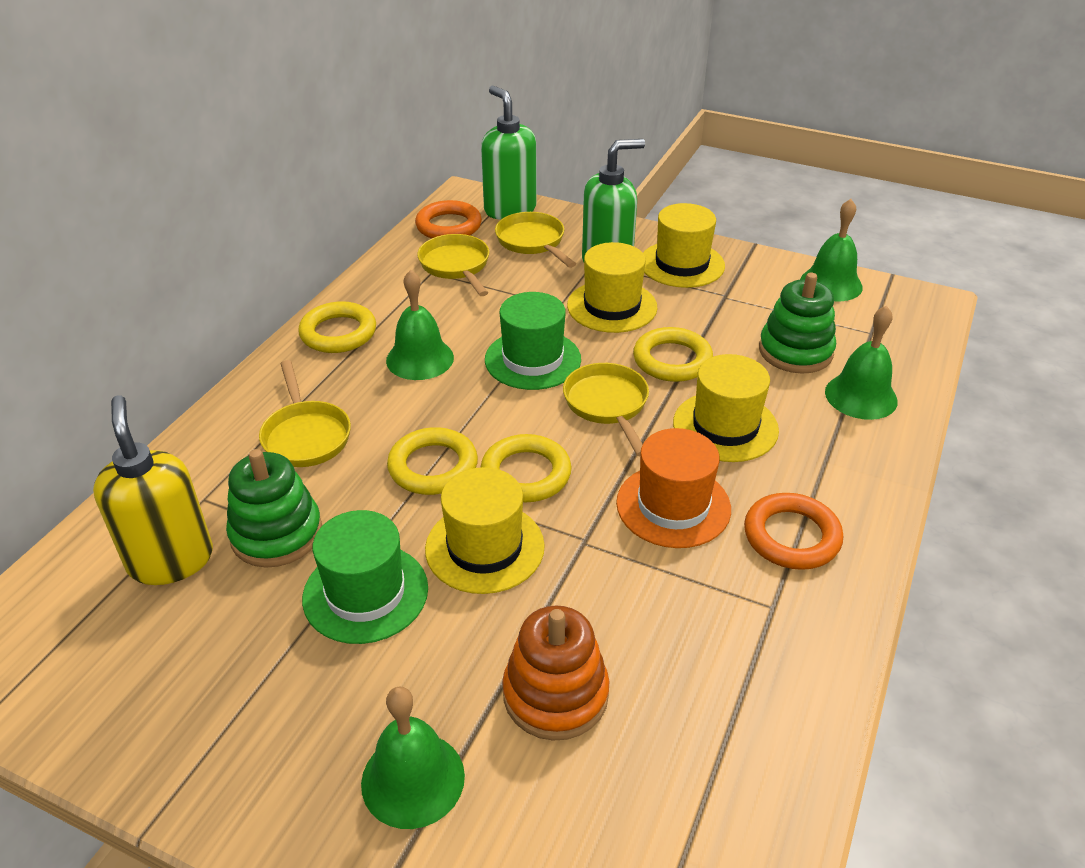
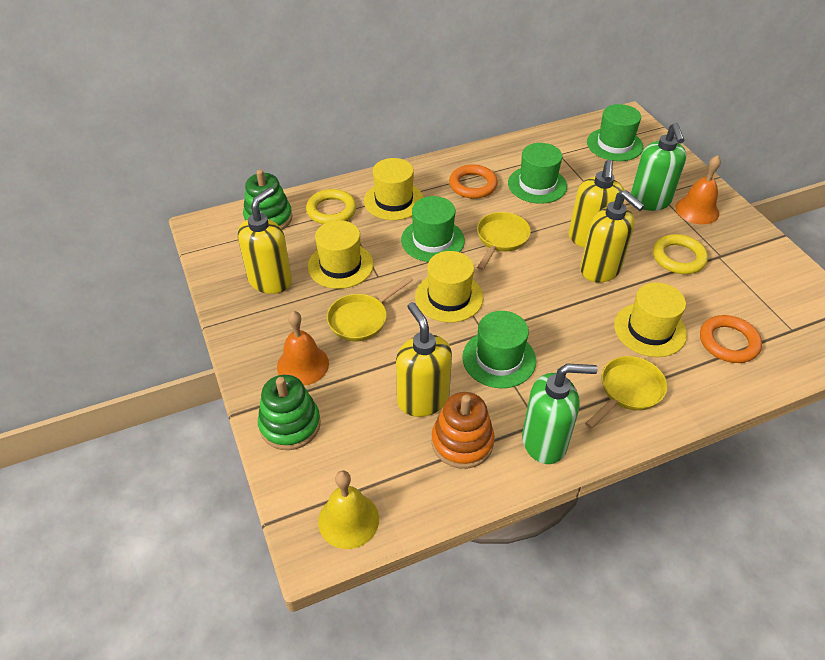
green bell: [361,686,465,829] [386,270,454,380] [800,199,863,301] [825,305,898,420] = 4 -> none = 0
green hat: [302,510,428,644] [485,292,581,390] = 2 -> [401,196,465,262] [462,311,536,388] [508,143,567,204] [587,104,643,161] = 4
orange bell: none = 0 -> [277,311,329,386] [675,155,721,224] = 2
orange hat: [616,428,731,548] = 1 -> none = 0
yellow bell: none = 0 -> [318,470,379,549] = 1
yellow pan: [259,360,351,467] [417,234,489,296] [495,212,576,268] [563,363,649,456] = 4 -> [327,276,413,342] [477,212,531,270] [585,356,667,429] = 3
yellow ring: [298,301,376,353] [387,427,478,495] [480,434,572,502] [633,327,713,382] = 4 -> [306,189,356,224] [653,234,708,274] = 2
yellow soap dispenser: [93,395,213,585] = 1 -> [238,187,292,294] [396,302,452,417] [568,160,625,248] [580,190,645,283] = 4

